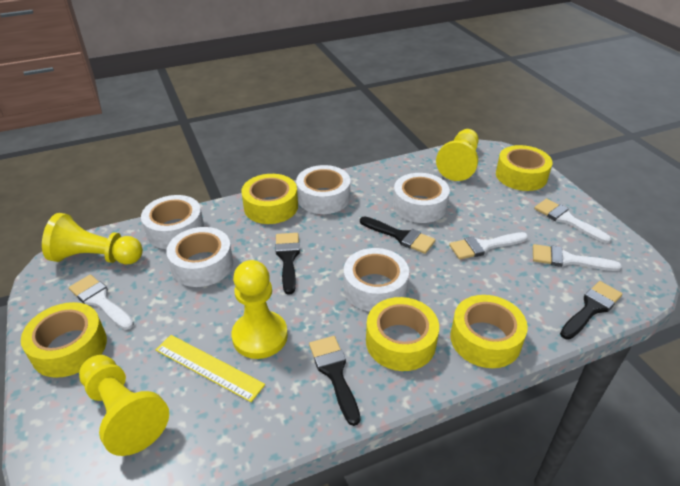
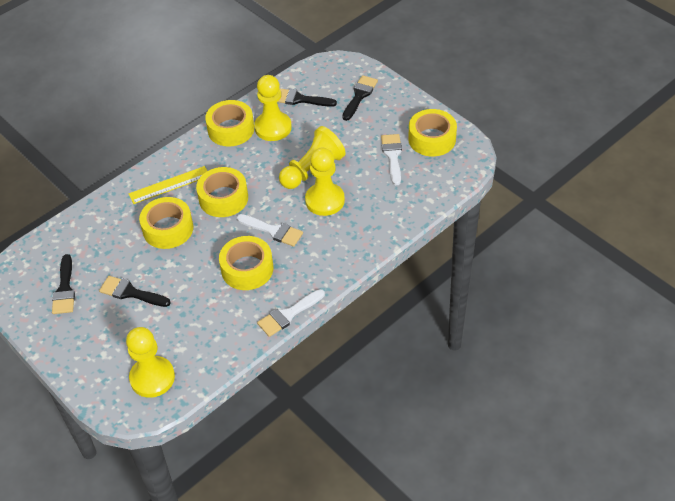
white brush: [69,275,134,330] [449,232,528,260] [533,244,622,271] [534,199,611,243] = 4 -> [237,214,303,247] [257,289,325,337] [381,134,402,185] = 3
white tape: [141,195,204,249] [166,227,233,287] [296,165,350,214] [344,248,409,312] [393,173,450,223] = 5 -> none = 0

